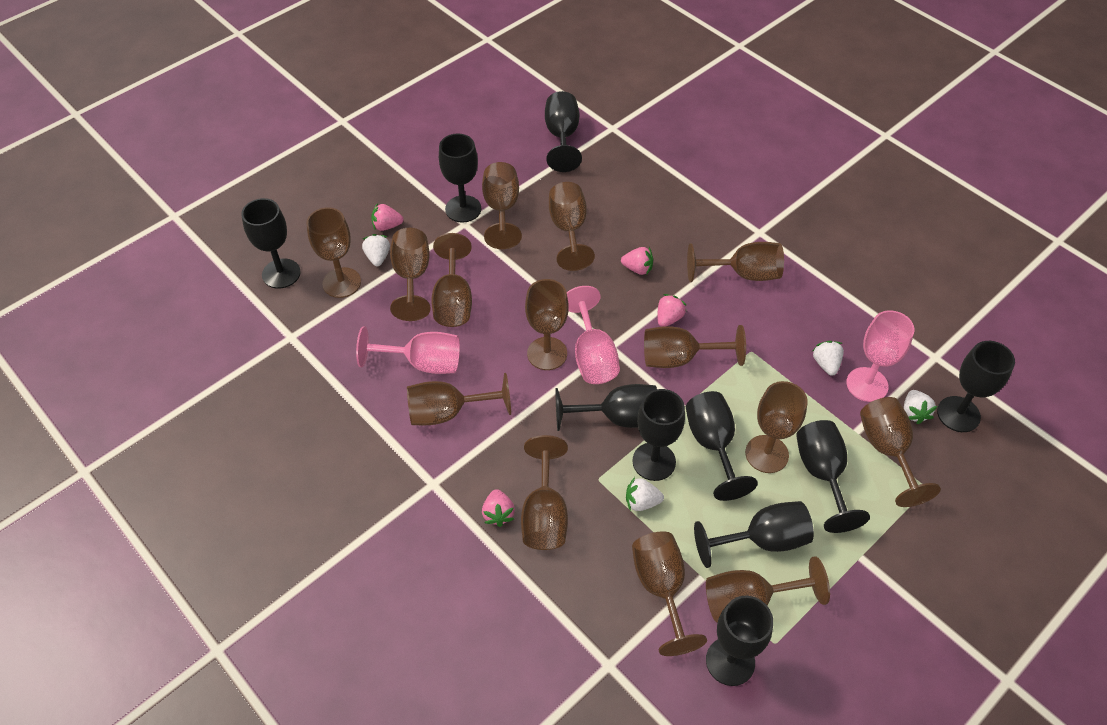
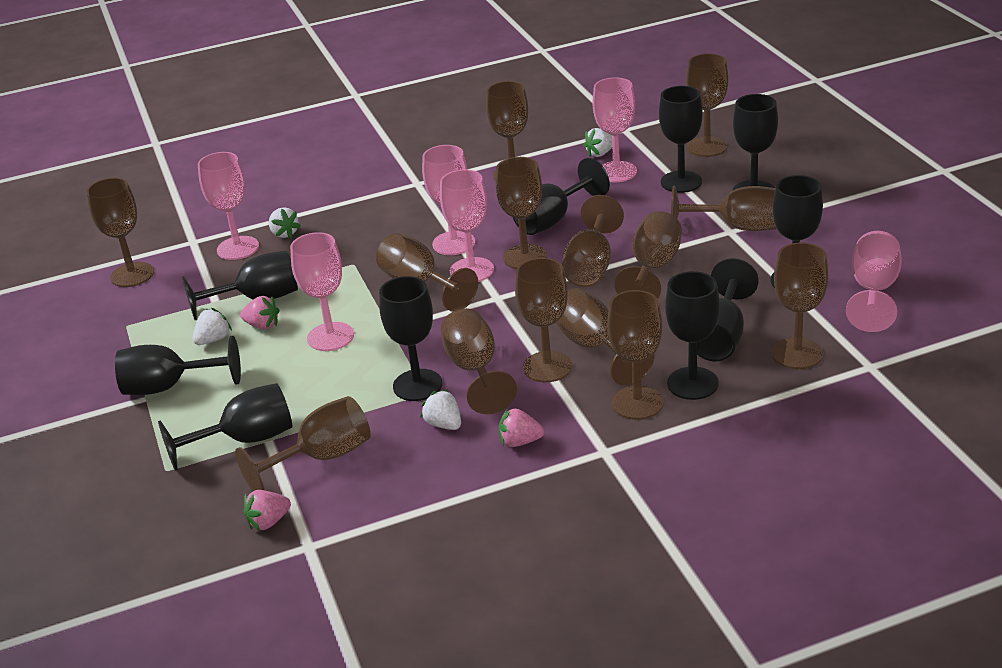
pink goblet: [356,326,460,374] [567,286,620,384] [846,310,914,402] = 3 -> [198,152,259,260] [290,232,354,351] [422,145,475,255] [440,169,494,282] [593,77,637,182] [846,231,902,332] = 6
pink strawberry: [371,203,404,231] [482,489,515,527] [621,247,653,275] [658,294,687,327] = 4 -> [240,296,279,329] [243,490,291,530] [499,408,544,447] = 3

